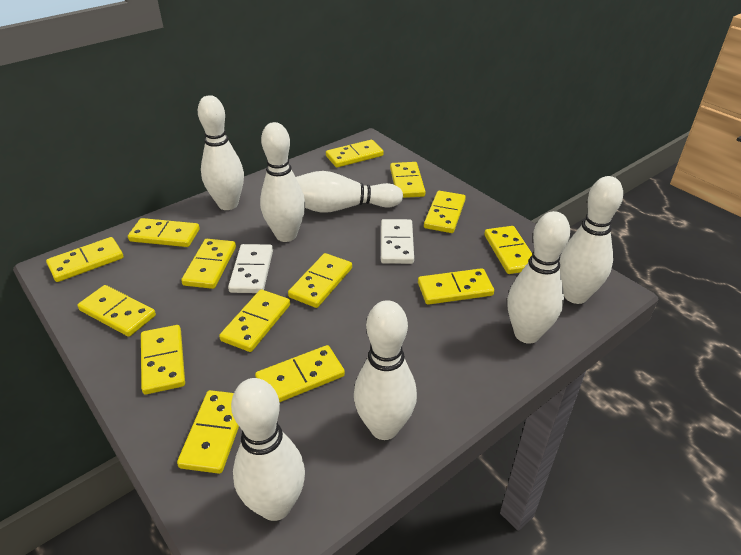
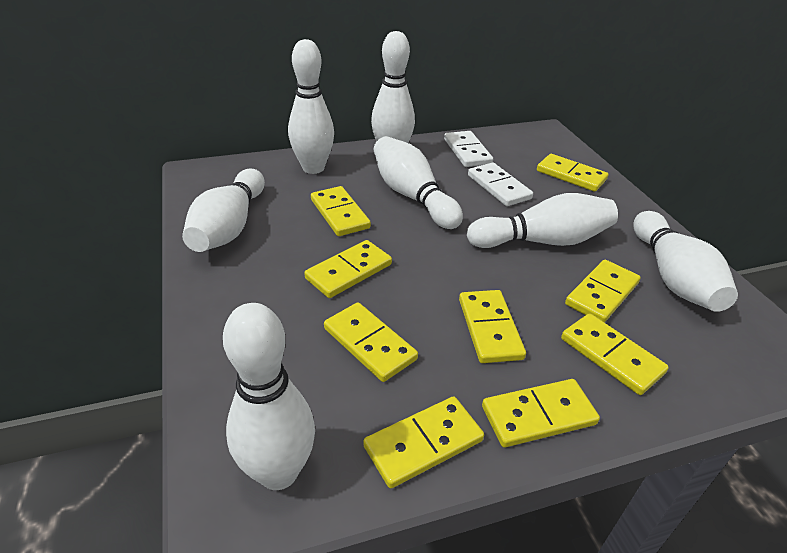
yellow domino: [46,237,124,282] [77,285,156,337] [128,218,200,247] [141,325,185,395] [177,390,239,474] [181,239,236,289] [219,290,290,352] [255,345,345,402] [288,253,352,308] [326,140,384,168] [390,162,426,198] [418,268,494,305] [424,191,466,233] [484,226,532,274] = 14 -> [304,240,392,298] [311,186,371,236] [324,302,418,382] [363,396,484,488] [459,290,526,363] [482,379,600,447] [537,154,608,192] [561,313,669,395] [565,260,641,323] = 9

